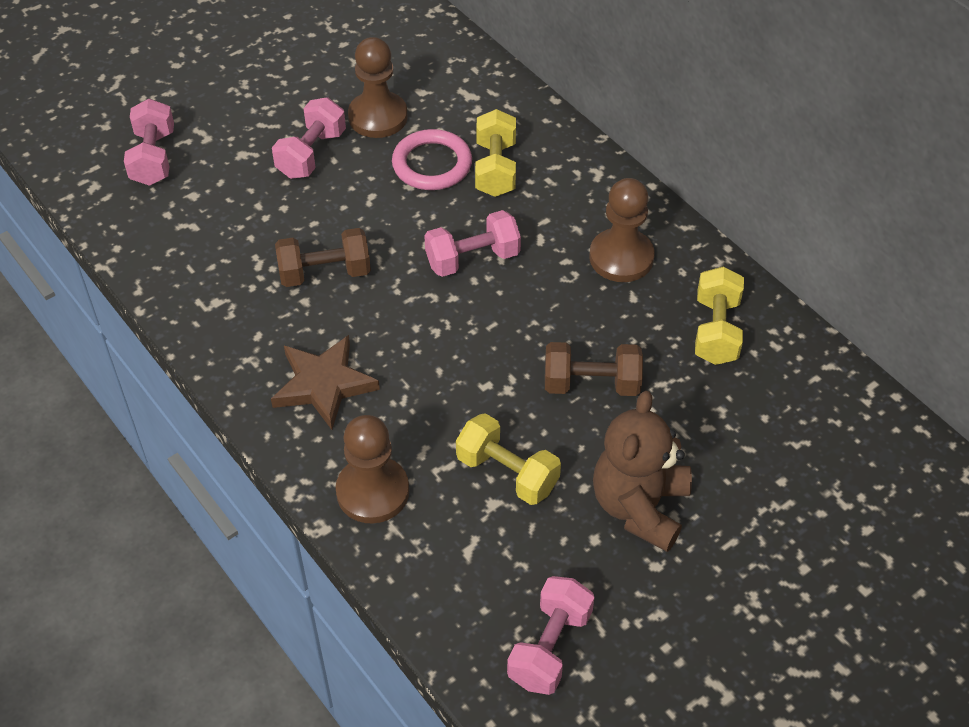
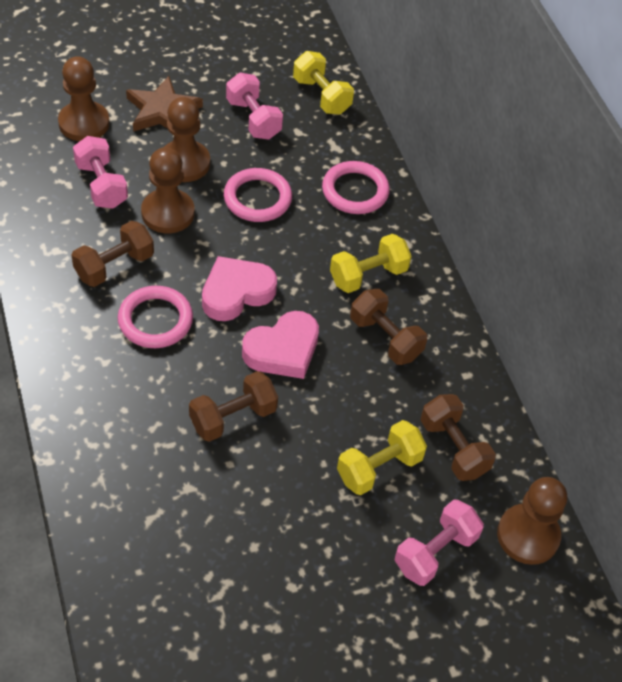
brown dumbbell: [275,228,371,287] [545,342,643,396] = 2 -> [72,221,154,287] [189,371,278,442] [350,289,427,365] [421,394,496,481] = 4
brown pawn: [336,415,409,523] [348,37,408,138] [589,178,654,282] = 3 -> [58,56,110,141] [141,147,195,233] [164,97,210,182] [497,477,567,565] = 4
brown teddy bear: [593,391,692,552] = 1 -> none = 0
pink dumbbell: [124,99,174,186] [272,97,346,179] [424,210,521,277] [507,576,595,695] = 4 -> [73,136,128,209] [226,73,283,140] [394,500,484,586] = 3
pink heart: none = 0 -> [202,256,277,321] [242,311,319,379] = 2
pink ring: [392,129,472,190] = 1 -> [118,286,193,348] [224,168,292,222] [322,161,390,214] = 3

